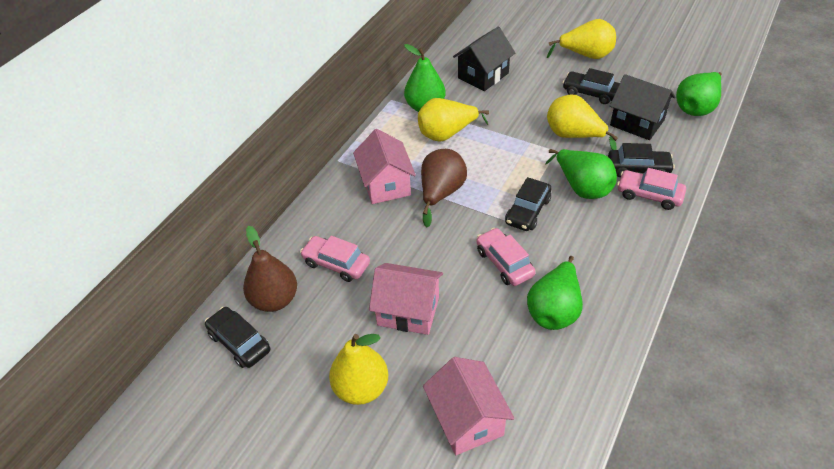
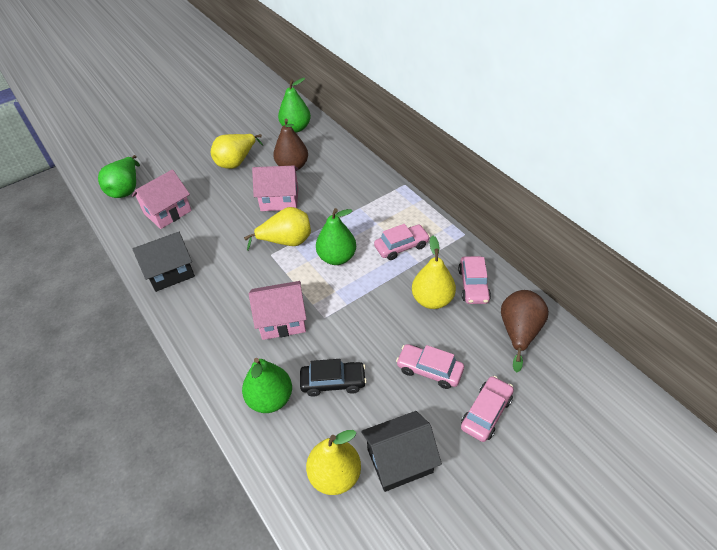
black car: [205,307,270,368] [505,177,552,231] [562,68,620,104] [608,143,675,177] = 4 -> [300,359,367,396] = 1
pink car: [300,236,370,282] [476,228,536,286] [617,168,686,210] = 3 -> [374,224,430,260] [396,344,464,389] [458,256,491,304] [461,376,514,442] = 4

